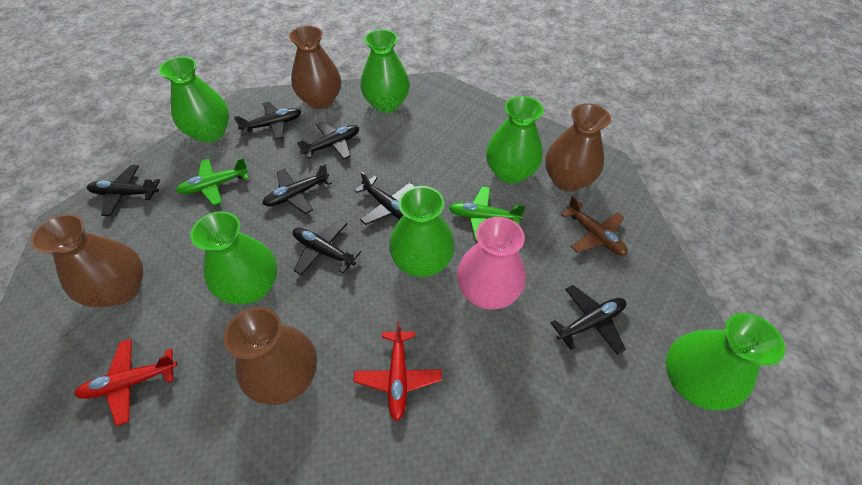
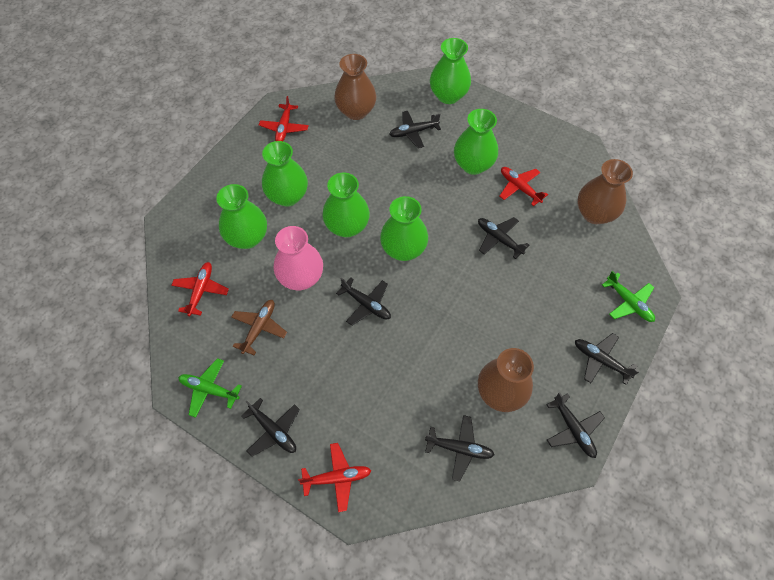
brown vase: [30,214,143,307] [224,307,317,405] [289,26,341,109] [545,104,611,192] = 4 -> [334,54,376,120] [478,348,534,412] [577,159,633,224] = 3
red plane: [74,339,177,426] [353,321,442,421] = 2 -> [171,262,229,316] [259,96,308,141] [298,443,371,512] [500,167,548,206] = 4

